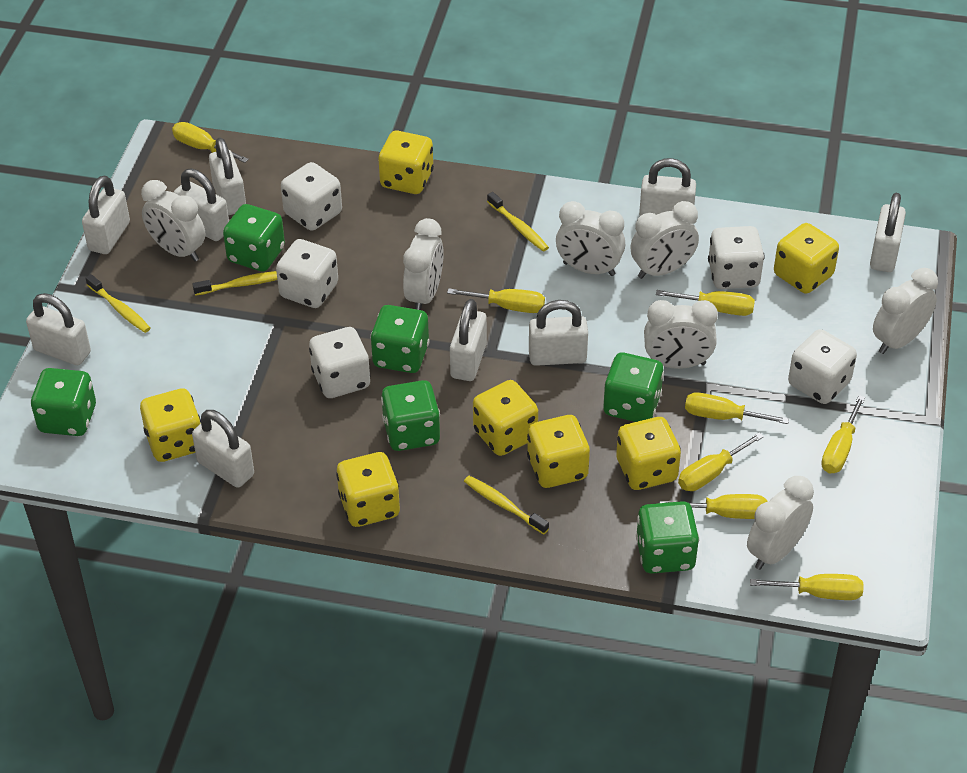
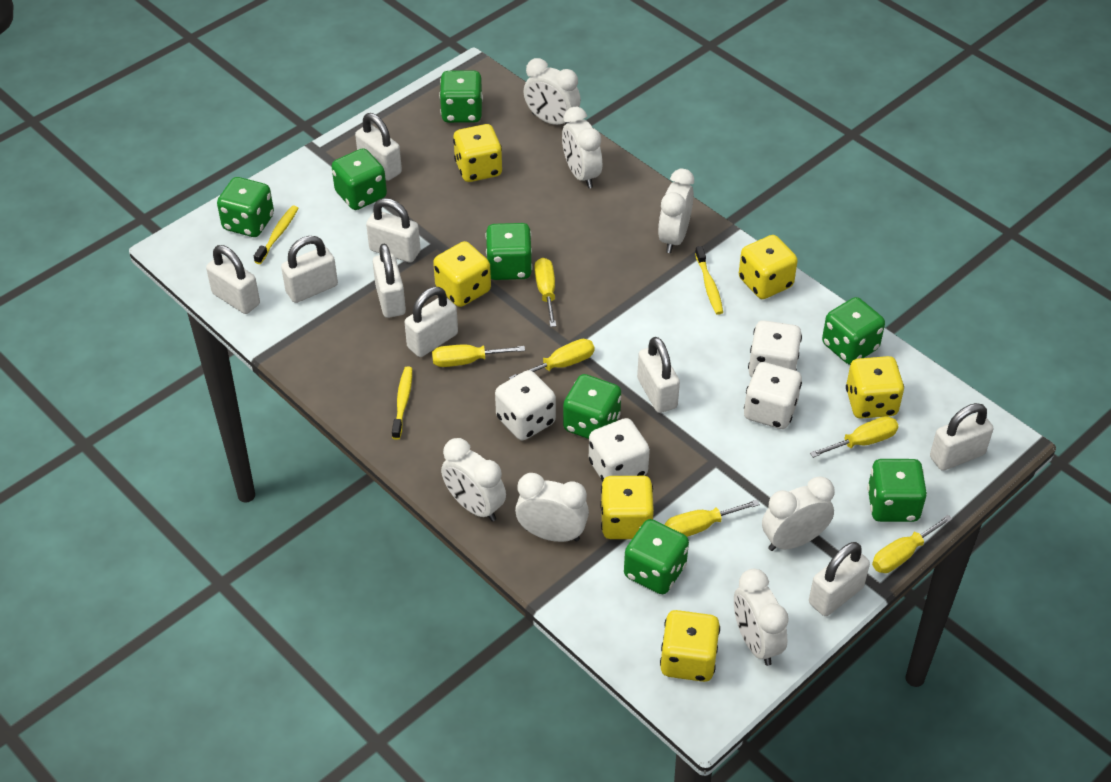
green dice: [31,368,96,436] [223,204,285,271] [370,305,430,373] [381,380,440,451] [603,353,664,422] [636,501,699,574] = 6 -> [217,177,274,237] [331,148,387,210] [439,70,483,123] [485,223,532,280] [563,374,621,439] [624,519,689,594] [822,297,885,365] [867,459,927,522] = 8
white dice: [276,239,338,308] [281,162,342,231] [309,327,371,398] [708,226,765,289] [788,329,857,404] = 5 -> [495,370,556,440] [589,418,650,482] [744,362,802,429] [748,320,802,377] = 4
yellow dice: [140,388,201,462] [336,452,400,527] [379,131,434,194] [473,380,538,456] [527,415,590,488] [616,417,681,490] [774,223,839,294] = 7 -> [433,241,491,307] [453,124,502,182] [600,476,654,539] [660,610,720,682] [739,235,798,299] [846,356,904,419] = 6
yellow screwdriver: [172,122,249,163] [447,288,545,313] [656,290,755,316] [659,494,768,519] [678,432,764,491] [685,392,789,424] [750,574,863,600] [821,395,865,473] = 8 -> [432,345,525,367] [509,339,595,379] [534,258,556,327] [664,500,760,537] [810,416,898,458] [872,515,952,573] = 6
yellow toothbrush: [86,274,151,333] [192,271,277,296] [464,476,549,534] [487,192,549,251] = 4 -> [254,205,298,264] [392,366,412,440] [695,246,723,315] = 3

